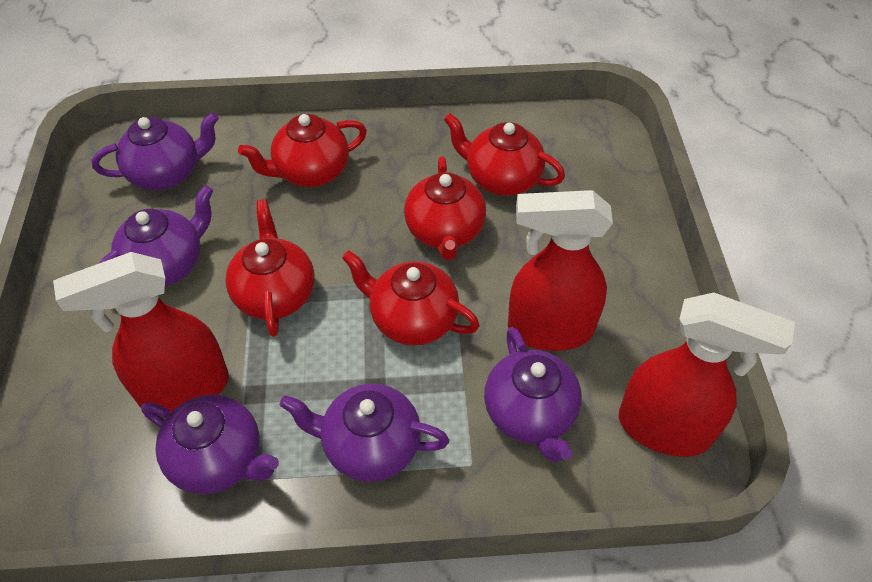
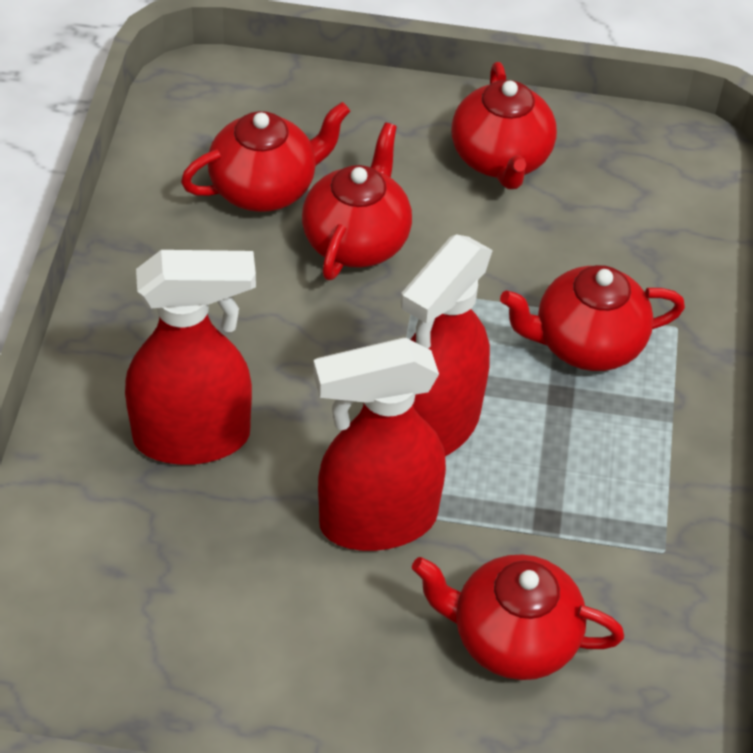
purple teapot: [92,112,219,190] [98,185,213,286] [141,395,279,494] [280,384,449,482] [484,327,582,462] = 5 -> none = 0

